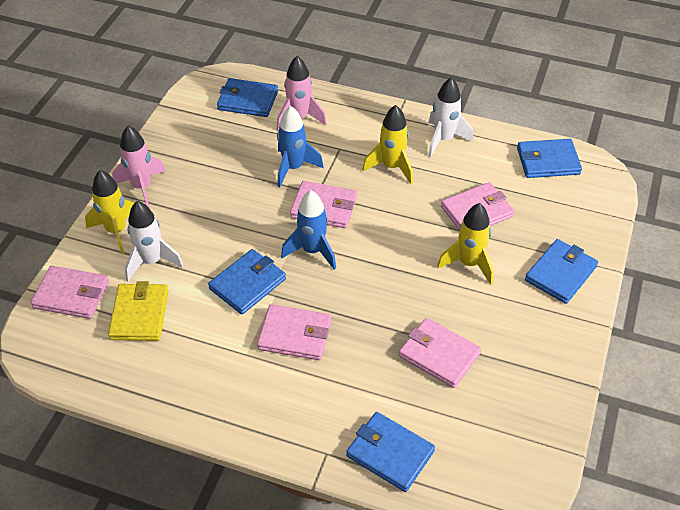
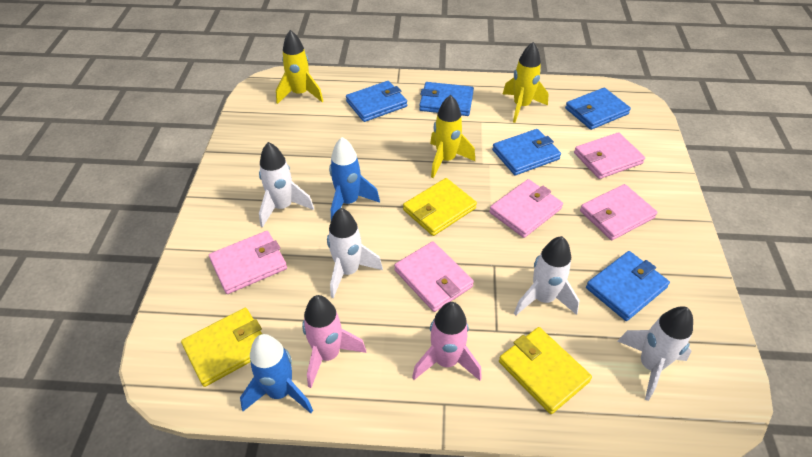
white rocket: [125,201,183,281] [428,78,473,157] = 2 -> [259,142,314,228] [327,208,383,298] [514,236,580,315] [618,306,693,401] = 4
yellow wallet: [108,281,169,341] = 1 -> [181,308,262,387] [403,178,477,236] [499,327,592,414] = 3

